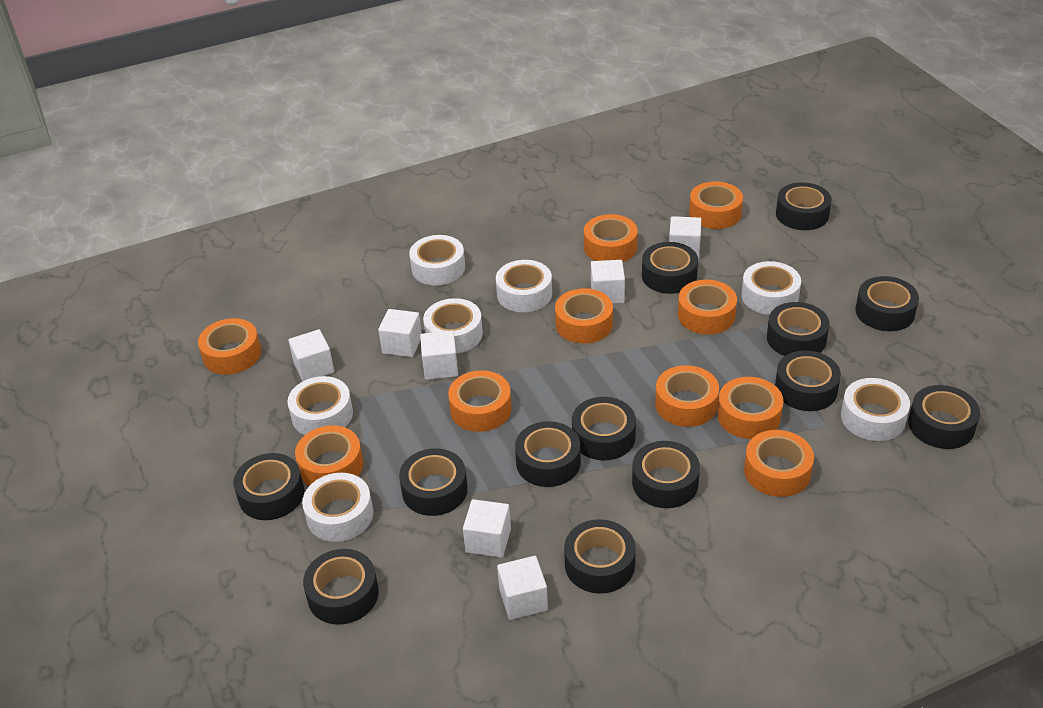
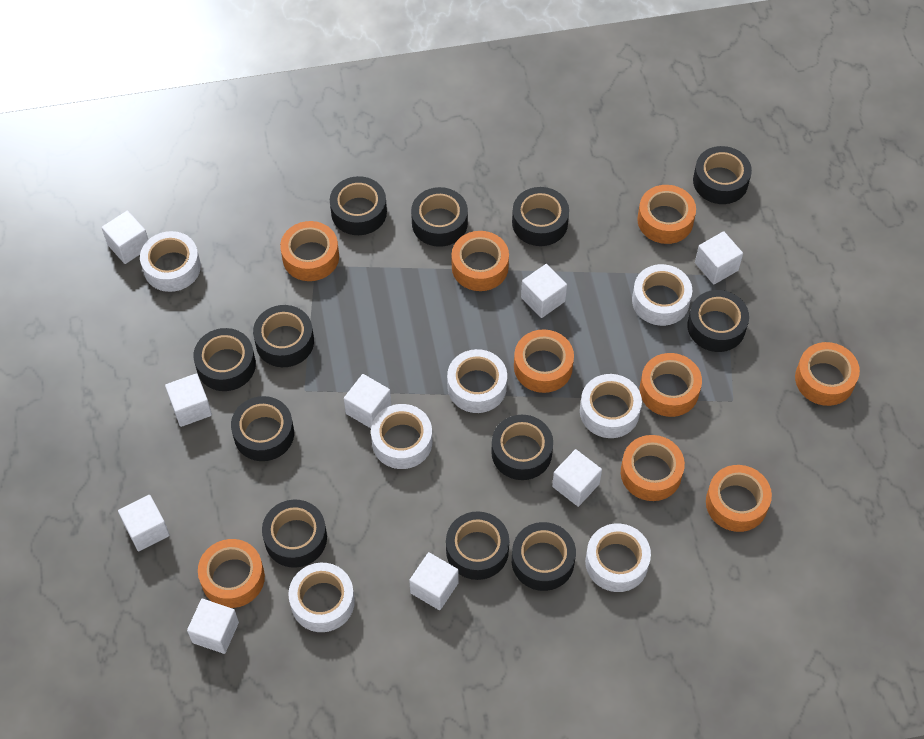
black tape: [233,453,304,520] [303,549,379,625] [399,448,468,516] [515,421,581,487] [564,519,636,594] [572,397,636,460] [632,441,700,508] [642,242,698,294] [767,302,829,356] [775,351,841,411] [776,182,832,230] [856,276,919,331] [908,385,980,449] = 13 -> [193,328,256,391] [231,396,294,461] [253,305,314,367] [262,500,327,568] [330,176,387,235] [411,187,468,247] [446,511,509,580] [491,415,553,480] [512,187,569,246] [512,522,576,591] [687,290,749,352] [693,146,752,204] = 12
orange tape: [198,318,261,375] [295,425,363,486] [448,370,512,432] [555,288,613,344] [584,214,638,262] [655,365,719,427] [678,280,737,334] [689,181,743,229] [717,377,783,439] [744,430,814,497] = 10 -> [198,539,265,608] [280,221,339,281] [452,231,509,291] [514,329,574,393] [621,435,685,501] [637,185,696,244] [640,353,702,417] [706,465,772,532] [795,342,860,406] = 9
white cube: [288,329,334,382] [378,309,422,357] [420,331,458,380] [463,499,511,558] [497,556,548,620] [591,260,625,304] [669,216,701,259] = 7 -> [102,211,148,264] [118,495,170,551] [165,373,212,427] [187,599,239,654] [344,374,391,428] [409,552,459,610] [521,264,567,318] [552,449,602,507] [695,231,743,284] = 9

